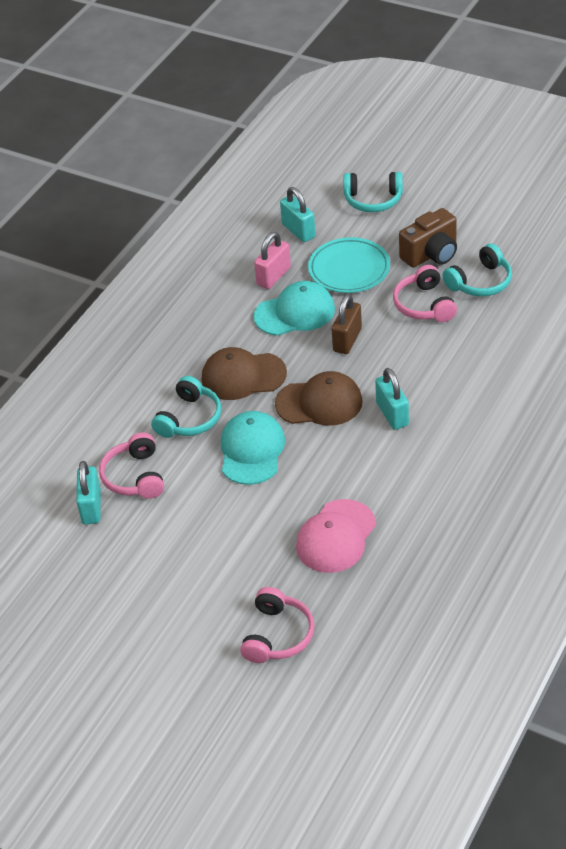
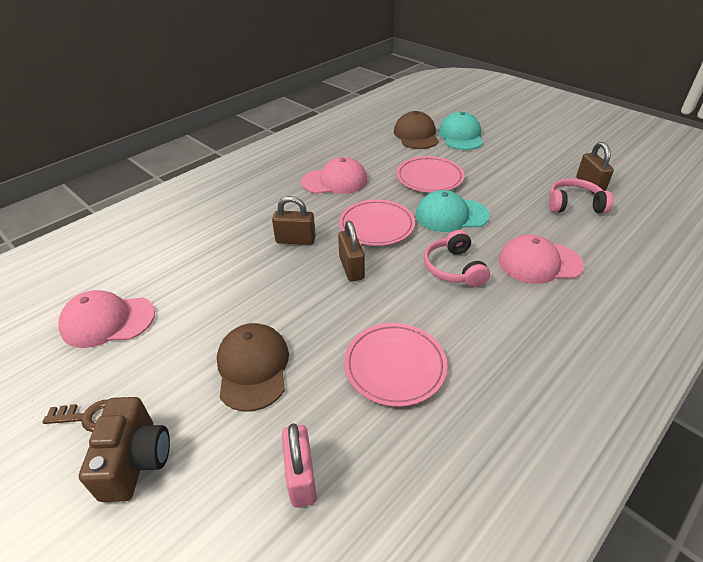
brown key: none = 0 -> [42,400,108,432] = 1
brown padlock: [332,294,362,354] = 1 -> [272,196,316,245] [338,221,365,282] [576,142,614,194] = 3
pink cap: [296,499,376,573] = 1 -> [58,290,155,348] [301,157,367,194] [499,235,584,284] = 3
pink headphones: [99,432,164,499] [240,587,315,663] [393,265,457,322] = 3 -> [424,230,490,287] [549,178,613,213] = 2
pink plate: none = 0 -> [339,200,415,246] [344,323,447,407] [396,156,464,193] = 3
turquoise headphones: [151,376,221,438] [343,172,403,212] [443,244,512,297] = 3 -> none = 0
turquoise padlock: [76,461,101,524] [280,187,316,242] [375,368,409,430] = 3 -> none = 0
turquoise plate: [308,237,390,293] = 1 -> none = 0

